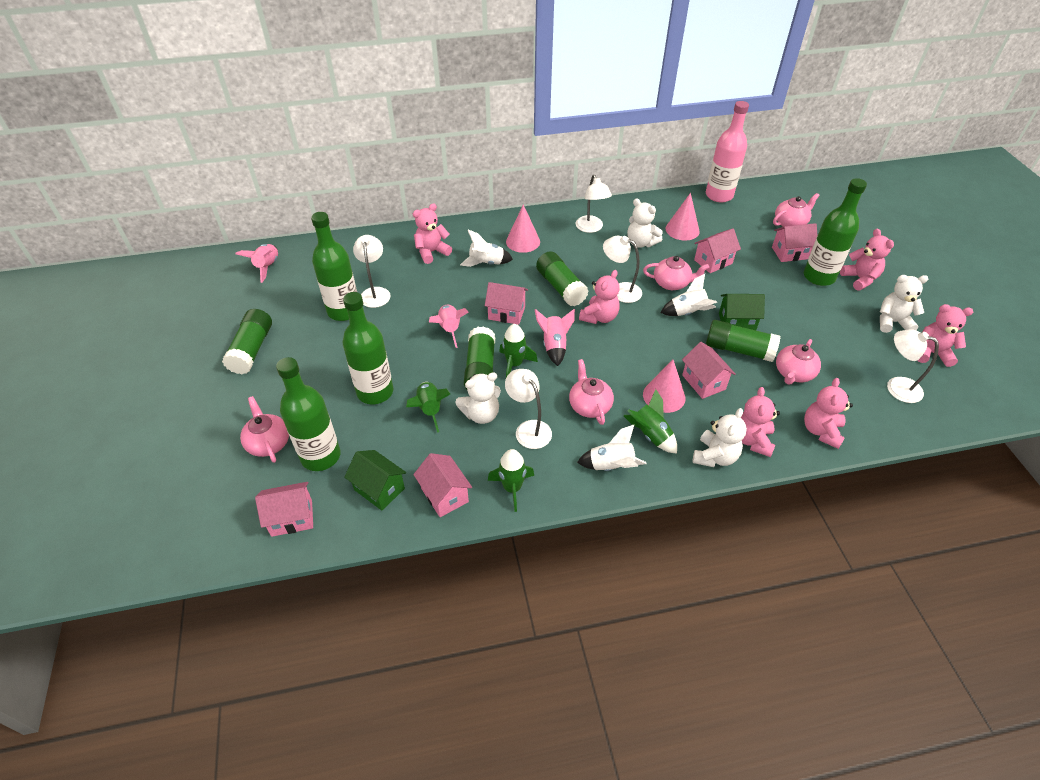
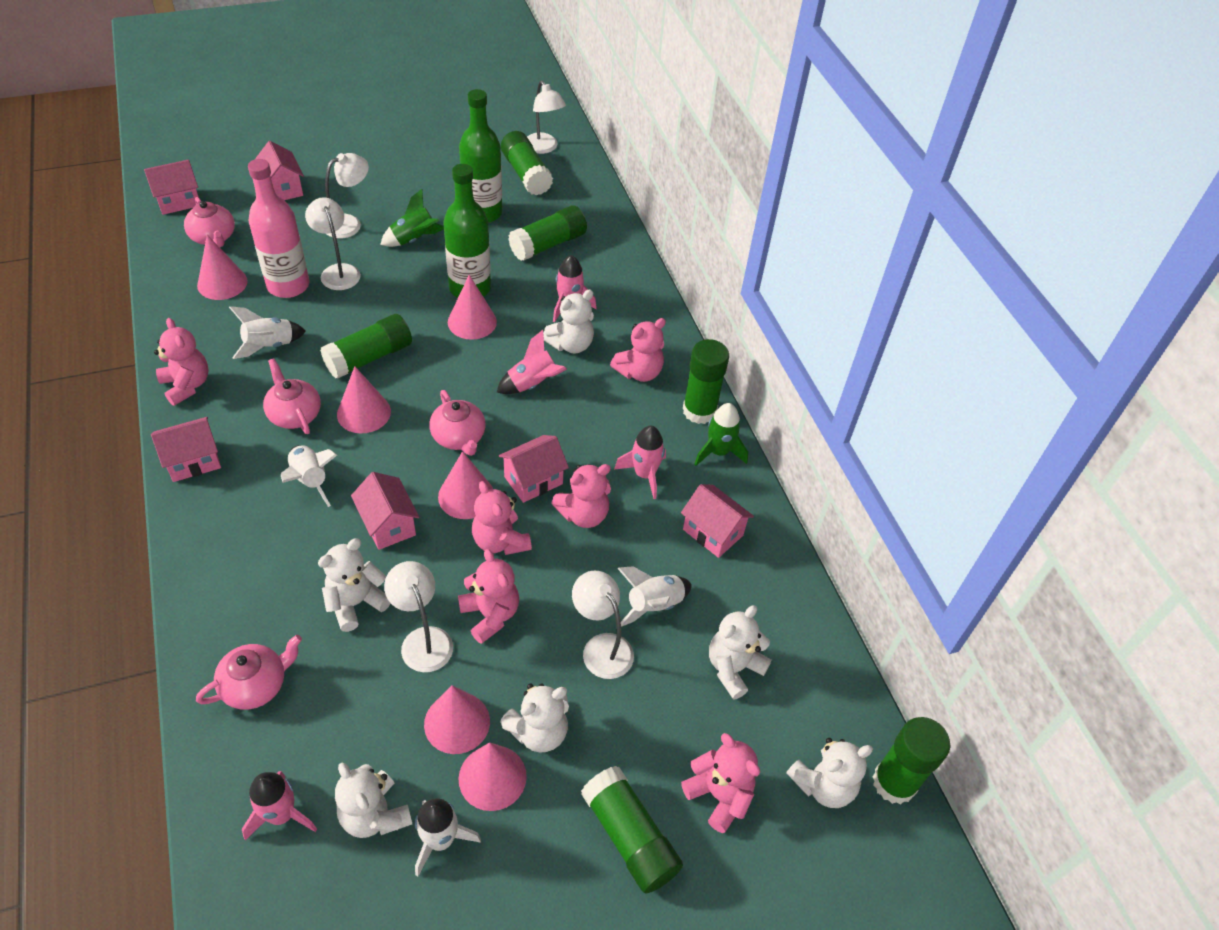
green bottle: [276,357,340,471] [311,212,357,321] [342,292,393,404] [804,178,867,286] = 4 -> [443,164,491,298] [459,89,502,223] = 2
green glue stick: [222,309,272,374] [464,326,495,390] [536,251,588,306] [706,320,781,362] = 4 -> [320,314,412,379] [501,131,553,195] [508,205,587,261] [581,766,683,893] [683,339,729,424] [872,717,950,804] = 6
green house: [344,450,406,511] [719,294,765,330] = 2 -> none = 0
green rocket: [406,382,450,433] [488,449,534,512] [499,324,538,377] [624,389,677,454] = 4 -> [380,189,444,247] [694,403,748,466] = 2
pink cone: [506,204,540,253] [643,360,685,413] [666,193,700,240] = 3 -> [197,235,248,300] [337,366,391,433] [424,685,490,754] [438,451,493,519] [448,275,497,340] [459,742,527,811] = 6
pink rocket: [235,244,278,283] [429,305,469,348] [535,309,575,366] = 3 -> [242,771,317,840] [497,330,567,394] [553,255,597,322] [614,425,666,499] = 4
pink teapot: [240,396,289,463] [569,359,614,425] [643,256,709,290] [773,193,820,227] [776,339,821,385] = 5 -> [184,197,235,247] [196,635,302,710] [263,359,321,434] [429,390,486,456] = 4
white rocket: [460,230,513,267] [577,424,646,471] [661,274,717,316] = 3 -> [229,306,306,359] [281,445,337,507] [415,798,481,876] [617,567,692,627] = 4
white teddy bear: [455,372,501,424] [627,198,663,248] [692,408,747,467] [880,275,928,333] = 4 -> [318,538,391,632] [335,763,412,838] [500,683,569,753] [543,290,594,354] [709,605,772,700] [786,738,873,808] = 6

